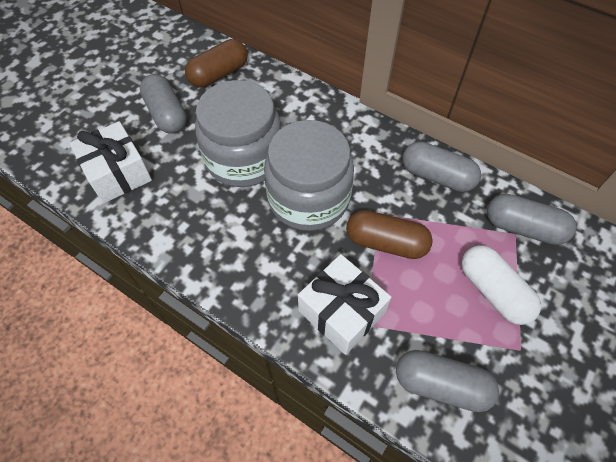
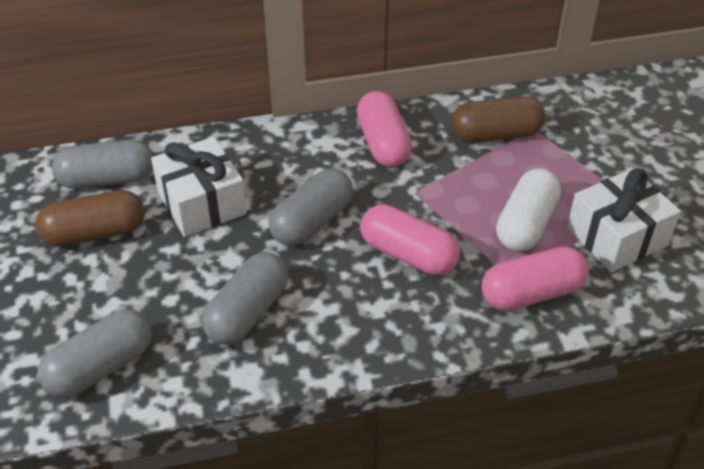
grey jar: [195,80,281,187] [264,120,354,231] = 2 -> none = 0
pink capsule: none = 0 -> [357,91,412,167] [360,204,460,275] [482,246,589,311] = 3

